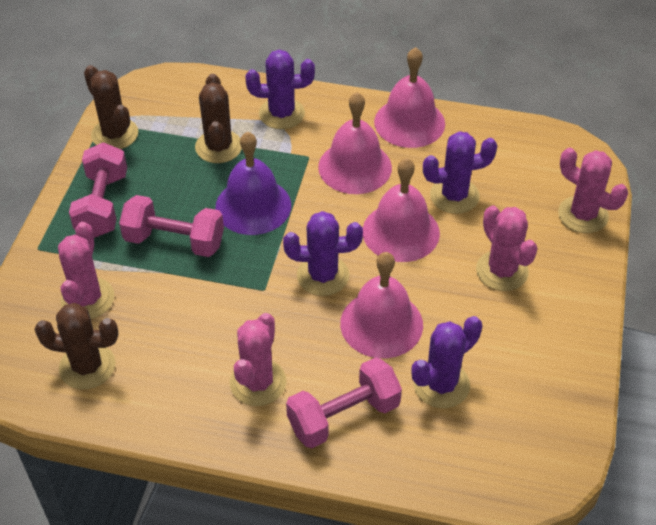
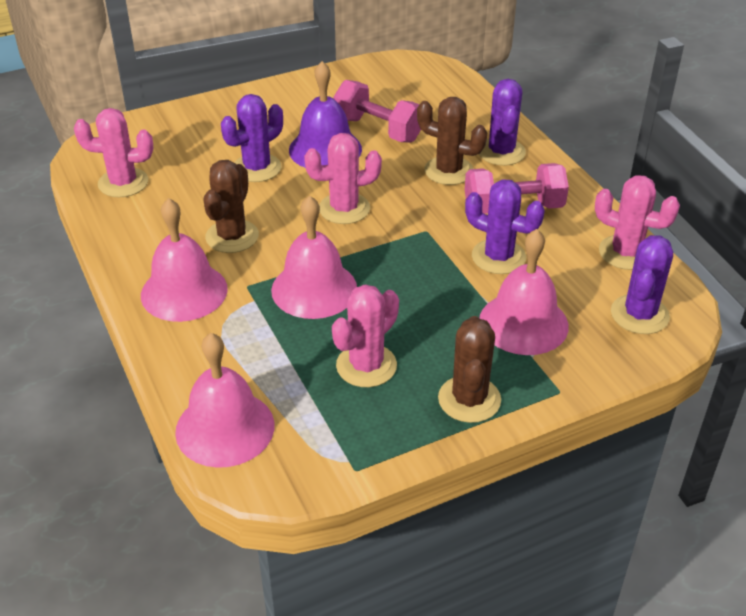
pink dumbbell: [69,142,127,238] [119,195,224,257] [286,357,402,448] = 3 -> [334,80,421,143] [465,163,569,214] = 2

